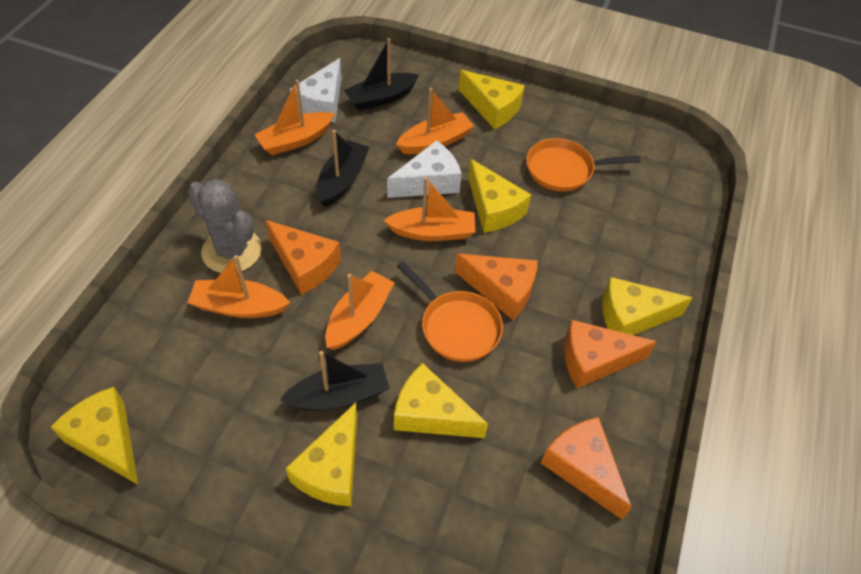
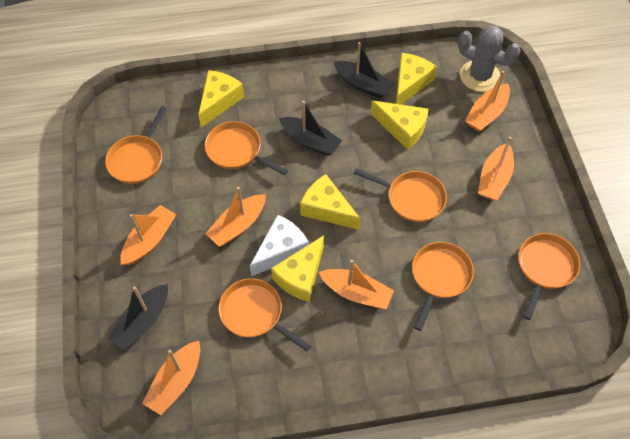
orange boat: [188,255,290,318] [255,79,335,155] [325,271,395,350] [384,177,476,241] [396,88,474,154] = 5 -> [120,205,176,265] [142,341,200,415] [205,187,266,247] [319,260,394,309] [465,71,510,132] [478,137,514,200] = 6
orange cheese: [265,220,341,295] [455,254,538,320] [541,417,632,519] [564,320,657,389] = 4 -> none = 0
orange pan: [397,261,503,362] [526,138,641,192] = 2 -> [105,106,167,184] [205,121,288,175] [219,278,311,352] [354,168,447,222] [412,242,474,331] [518,233,580,320] = 6
white cheese: [290,58,341,123] [387,140,462,198] = 2 -> [250,215,309,276] = 1
yellow cheese: [51,387,138,485] [286,403,357,506] [394,363,488,438] [458,70,525,129] [468,159,531,233] [602,277,692,335] = 6 -> [198,70,244,128] [271,235,324,302] [300,174,360,230] [370,101,429,150] [396,53,437,105] = 5

